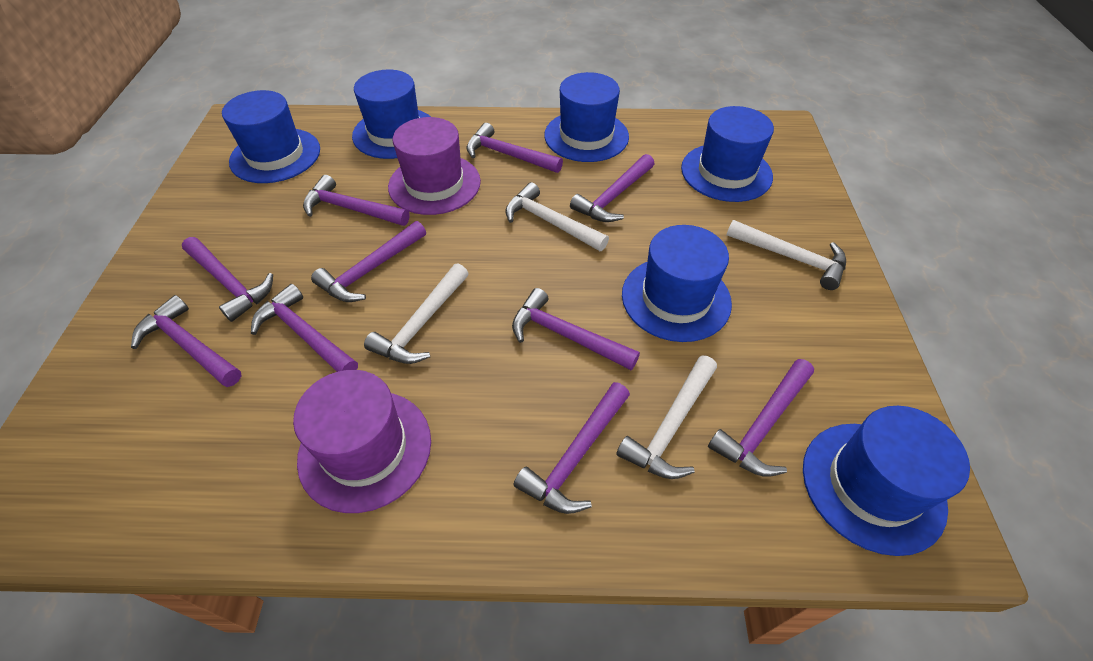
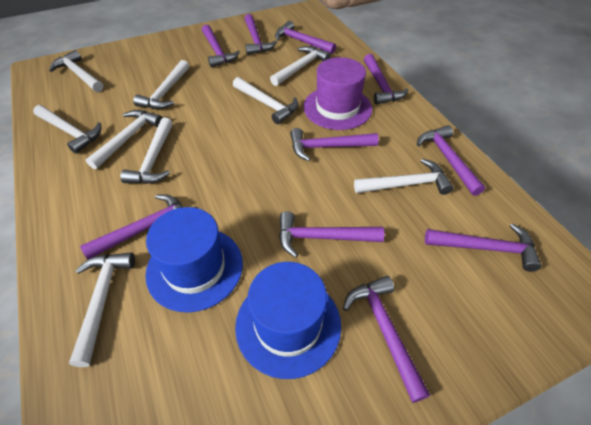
blue hat: [222,90,320,183] [352,70,431,159] [544,72,629,162] [622,225,732,342] [681,106,774,202] [803,406,970,556] = 6 -> [145,207,243,313] [235,262,341,379] = 2
purple hat: [293,370,431,513] [388,117,481,215] = 2 -> [303,57,372,130] = 1
white hammer: [364,263,469,364] [505,182,609,251] [616,355,717,479] [727,220,846,290] = 4 -> [33,105,101,154] [49,50,103,92] [69,252,135,367] [86,110,163,169] [120,117,173,184] [133,60,189,109] [233,77,298,124] [270,46,331,86] [354,159,453,195] = 9

